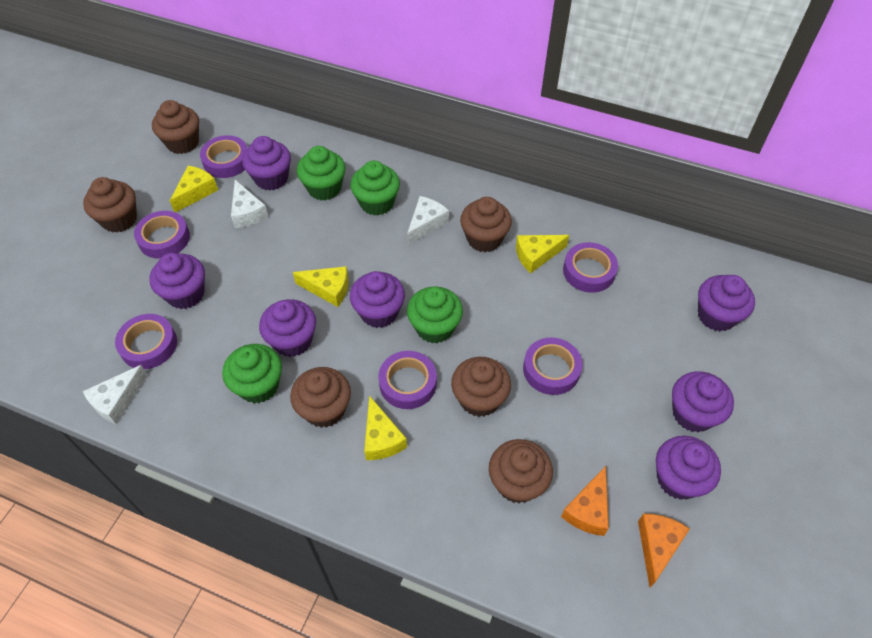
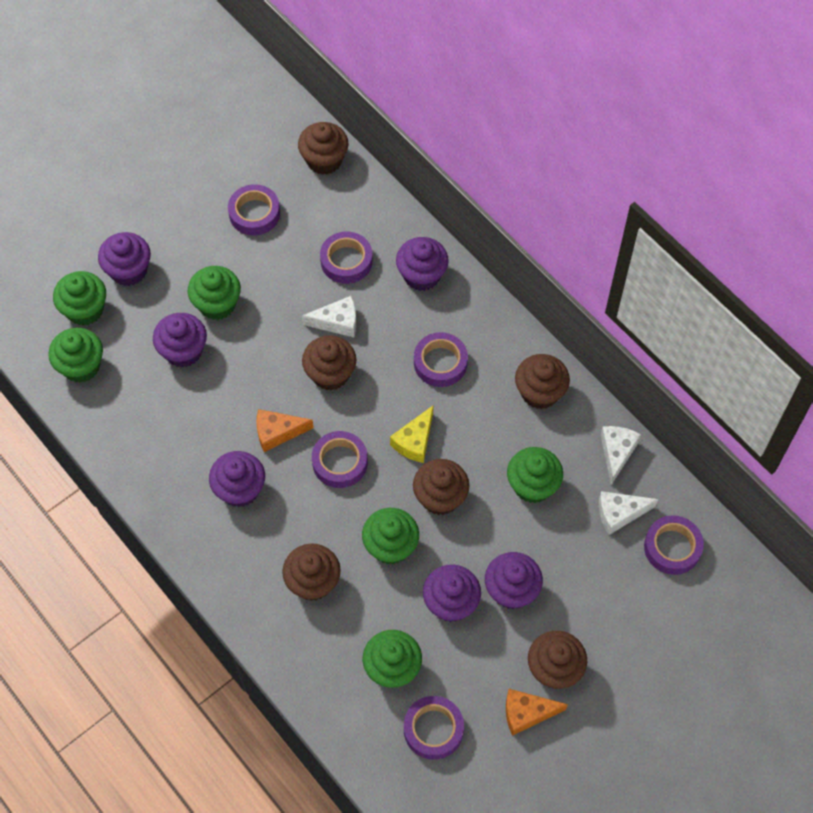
green cupcake: [222,344,282,403] [297,146,346,201] [350,160,400,216] [407,287,463,343] = 4 -> [48,328,103,383] [53,271,106,326] [187,266,241,320] [362,508,419,564] [363,630,422,688] [507,447,563,503] = 6
purple cupcake: [150,253,205,309] [242,136,291,191] [259,299,316,357] [350,271,405,328] [656,436,721,500] [672,371,734,432] [698,275,755,331] = 7 -> [98,232,151,286] [153,313,207,367] [209,451,265,507] [396,237,449,291] [423,564,481,622] [485,552,543,609] = 6
yellow cheese: [170,166,218,212] [293,266,349,307] [364,395,407,460] [516,235,569,273] = 4 -> [390,405,434,463] = 1

